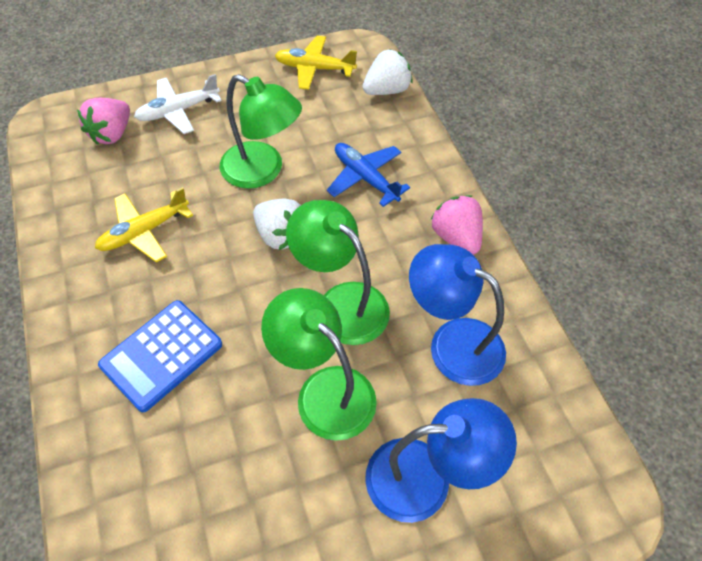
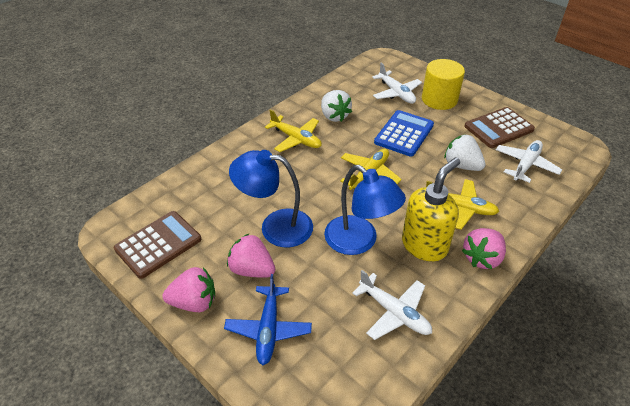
brown calculator: none = 0 -> [114,211,201,279] [464,107,535,148] = 2
green lamp: [220,74,302,189] [261,288,377,441] [286,200,390,345] = 3 -> none = 0
pink strawberry: [77,98,130,145] [431,195,483,255] = 2 -> [163,267,215,312] [227,234,275,278] [462,228,506,269] = 3
white plane: [134,74,222,134] = 1 -> [352,270,432,340] [372,62,422,104] [496,140,562,183] = 3
yellow cylinder: none = 0 -> [422,59,465,110] = 1
yellow plane: [95,187,193,263] [275,36,357,90] = 2 -> [265,109,322,152] [340,149,402,190] [426,179,499,230] = 3
yellow soap dispenser: none = 0 -> [402,157,460,262] = 1

